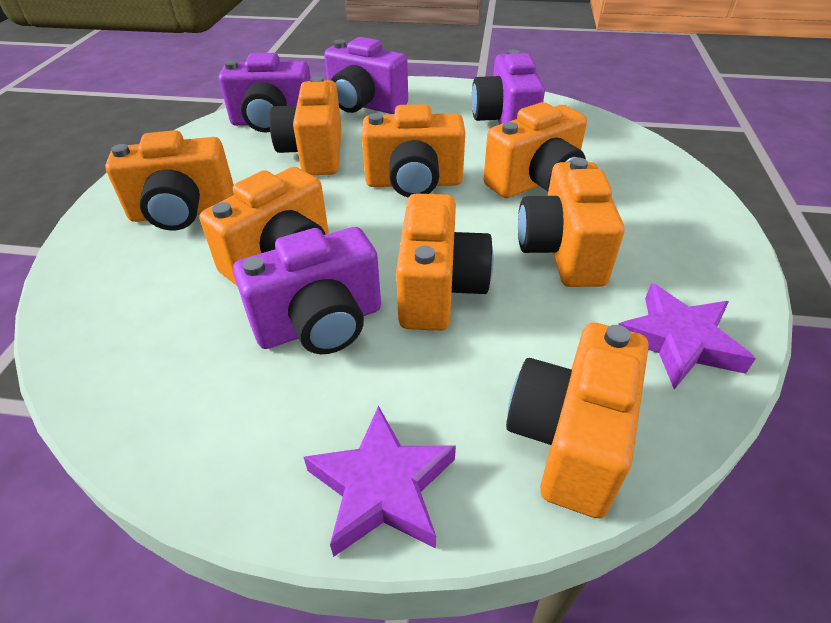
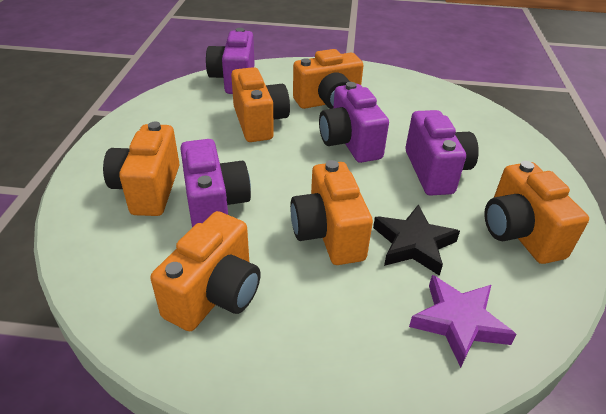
black star: none = 0 -> [373,204,460,276] = 1
orange camera: [105,130,234,230] [200,167,329,286] [269,76,342,175] [362,104,465,198] [396,193,493,331] [484,102,587,198] [506,323,648,518] [518,157,625,287] = 8 -> [103,122,180,216] [150,211,261,331] [231,67,290,142] [290,160,373,265] [293,49,363,109] [484,161,589,264] = 6
purple star: [304,406,456,557] [618,283,756,389] = 2 -> [409,275,517,368] = 1

